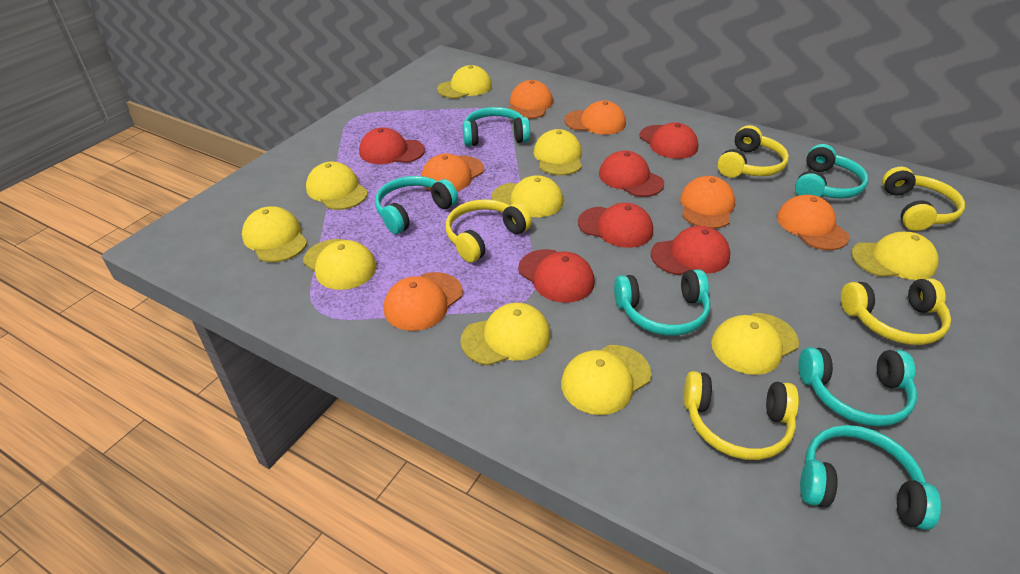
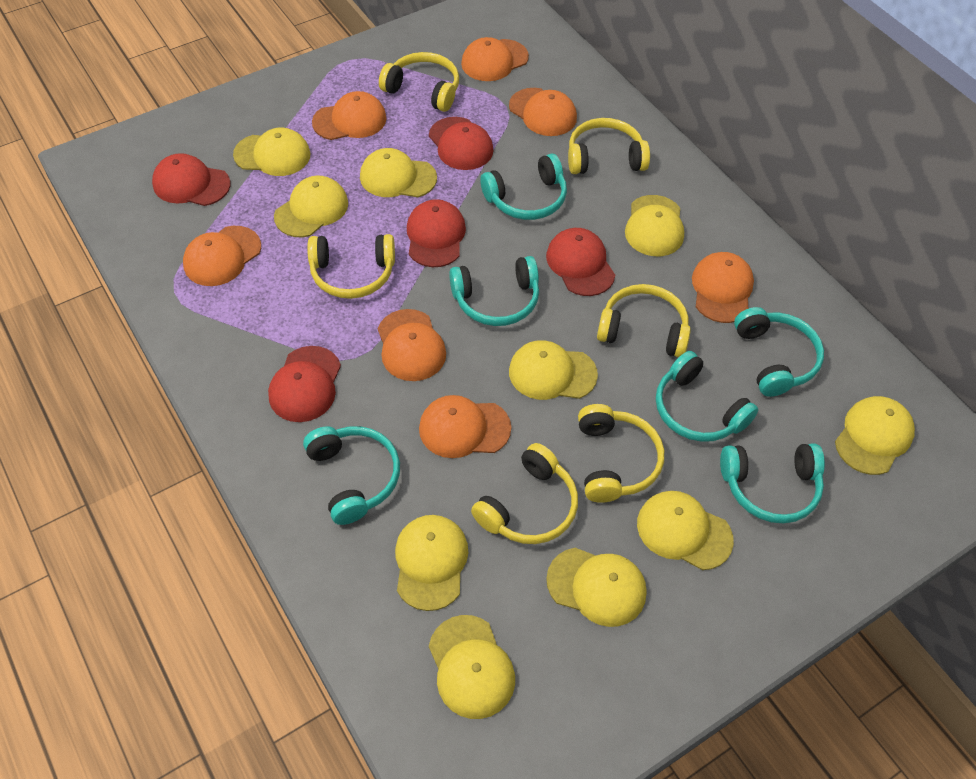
orange cap: [384,272,463,331] [421,153,484,191] [508,80,553,119] [564,100,626,135] [680,176,735,229] [777,195,849,250] = 6 -> [183,226,261,286] [312,91,387,140] [377,309,446,381] [419,395,511,458] [461,37,529,81] [509,88,577,136] [692,252,754,323] = 7
red cap: [359,127,425,164] [518,249,595,303] [578,203,653,248] [599,150,664,197] [639,122,698,159] [651,226,730,275] = 6 -> [152,153,230,206] [268,346,341,422] [407,199,466,267] [429,117,493,170] [546,228,615,296] = 5
yellow headphones: [446,199,532,263] [684,371,799,460] [717,125,789,178] [841,278,951,345] [882,167,965,231] = 5 -> [307,234,395,299] [379,52,459,112] [471,443,578,544] [568,118,650,174] [578,404,664,503] [597,284,691,357] = 6

